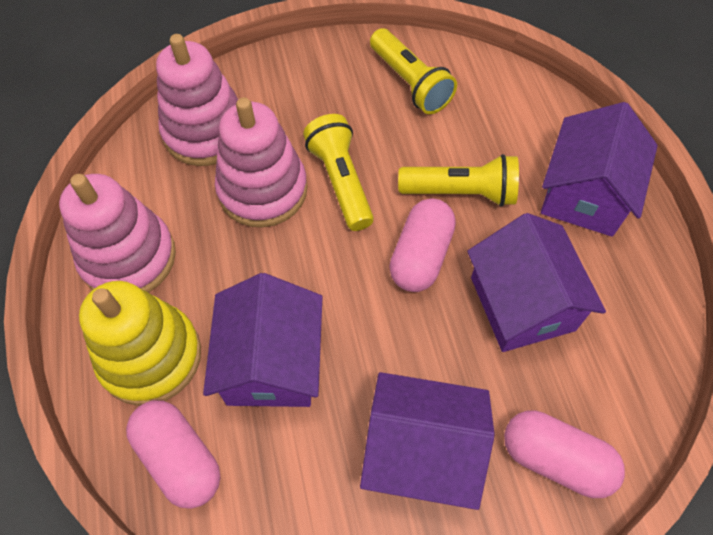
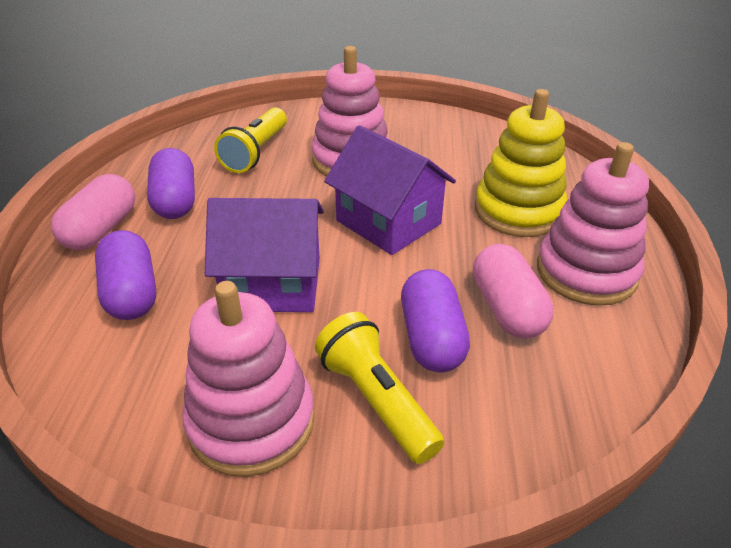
pink capsule: [126,400,221,509] [389,198,456,292] [504,410,625,498] = 3 -> [51,174,135,250] [473,244,554,338] = 2
purple capsule: none = 0 -> [95,230,156,320] [147,148,195,219] [401,269,470,372] = 3
purple house: [203,273,322,407] [360,372,495,510] [467,213,606,352] [541,102,658,237] = 4 -> [205,198,324,312] [324,125,456,255] = 2
yellow flashlight: [303,114,374,231] [370,28,457,114] [398,154,519,207] = 3 -> [214,107,287,173] [315,312,444,464] = 2

